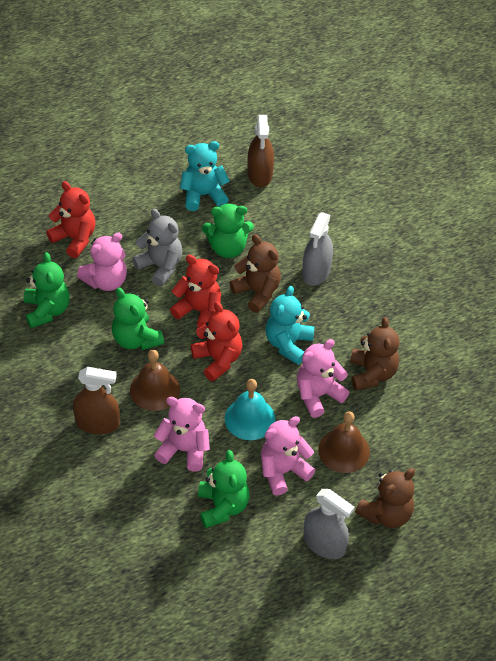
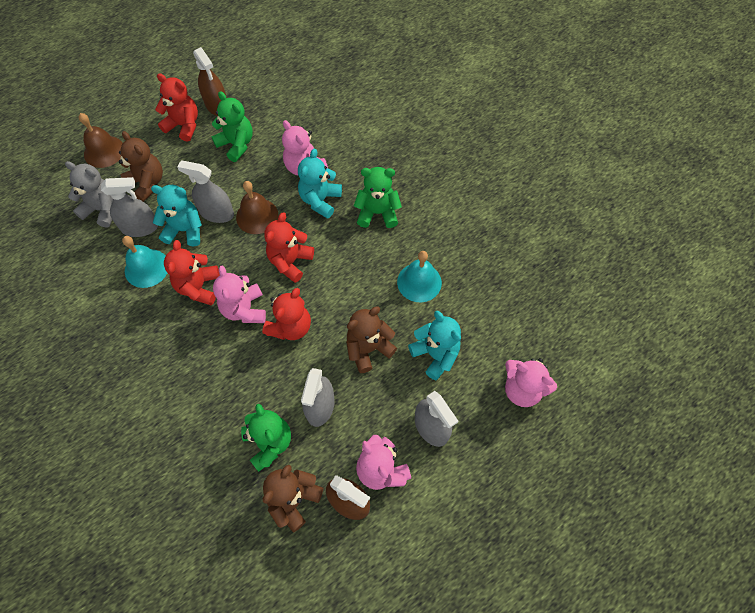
green teddy bear: [24,252,70,328] [112,288,164,350] [198,450,249,528] [202,203,254,258] = 4 -> [211,91,253,162] [241,404,291,472] [354,167,402,228] = 3
grey spray bottle: [302,212,333,286] [303,489,355,559] = 2 -> [101,177,158,237] [177,161,234,223] [301,368,335,427] [415,391,458,447] = 4
red teddy bear: [46,181,95,258] [170,255,221,328] [191,302,242,382] = 3 -> [155,74,198,142] [164,240,220,305] [262,288,311,340] [264,212,314,283] = 4
turquoise bell: [225,379,275,440] = 1 -> [122,236,167,288] [397,251,442,302] = 2
turquoise teddy bear: [180,141,230,211] [266,286,315,365] = 2 -> [151,185,202,247] [298,149,342,219] [408,311,461,381] = 3

